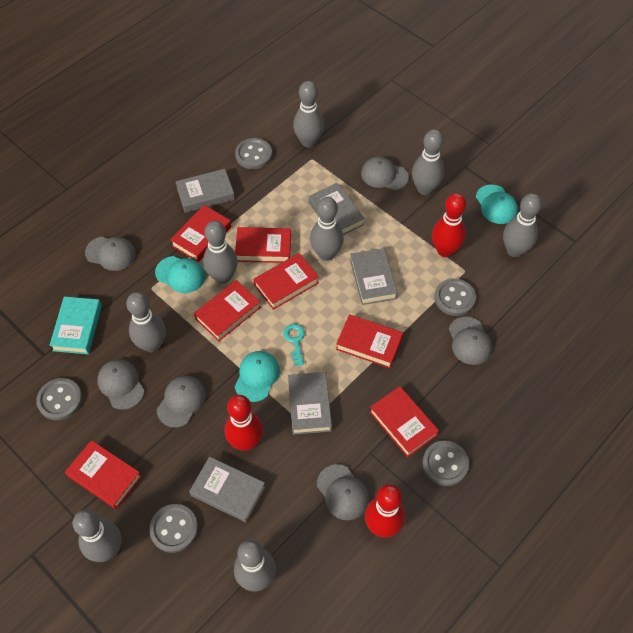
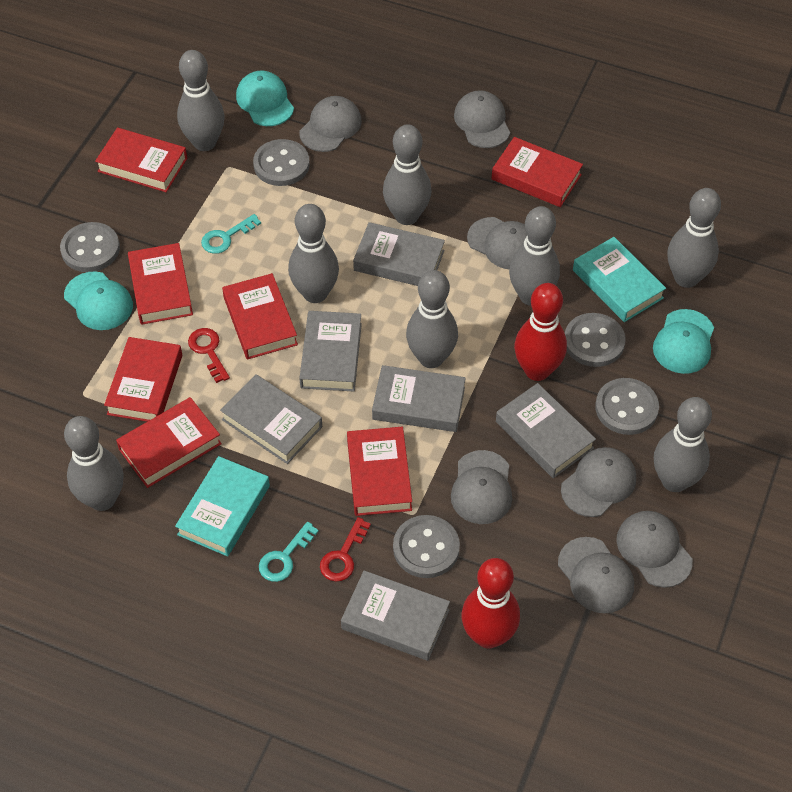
grey book: [175,169,235,213] [189,457,265,523] [288,372,332,435] [308,183,365,235] [350,248,398,305] = 5 -> [220,374,322,464] [299,311,362,392] [341,570,450,661] [353,222,445,286] [372,365,466,432] [496,383,596,478] = 6
grey cap: [85,236,136,271] [97,359,145,410] [157,376,206,428] [317,464,369,520] [361,157,409,190] [449,317,492,365] = 6 -> [299,96,362,152] [451,450,512,524] [454,90,510,148] [467,217,527,269] [558,537,634,613] [561,447,636,517] [616,511,693,588] = 7
red bowling pin: [224,395,263,451] [365,484,405,538] [432,193,466,257] = 3 -> [462,558,520,649] [514,283,567,381] = 2
red key: none = 0 -> [188,328,230,383] [320,517,371,581] = 2
turquoise book: [49,297,102,354] = 1 -> [175,456,270,557] [573,237,666,322] = 2
turquoise key: [283,324,305,366] = 1 -> [201,214,261,254] [259,522,319,582] = 2

